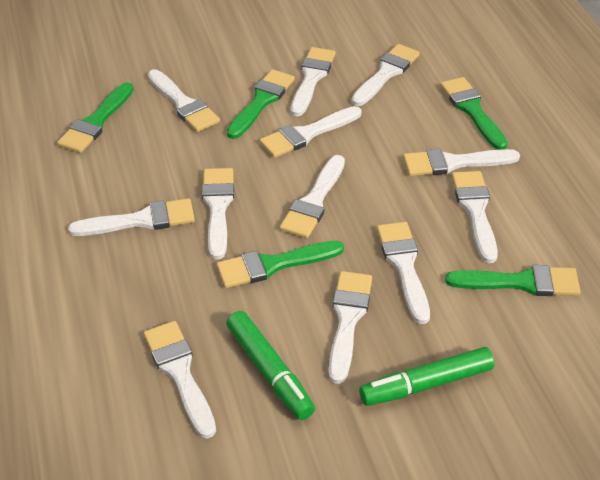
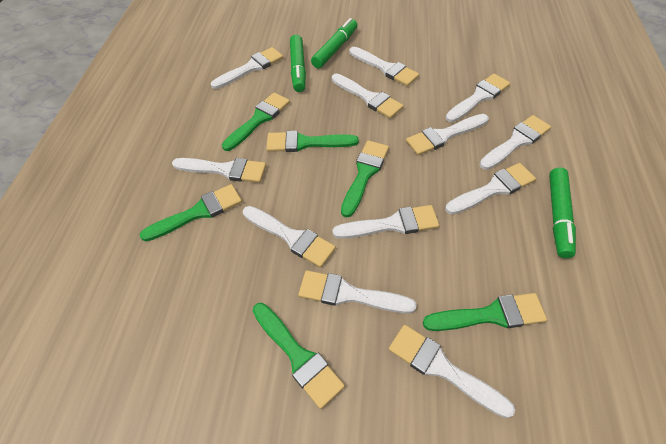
green brush: [57,82,134,153] [216,241,344,288] [227,69,295,139] [440,77,508,150] [445,265,581,296] = 5 -> [140,184,242,241] [222,92,290,151] [252,303,345,409] [266,131,359,152] [341,140,389,217] [423,293,547,331] = 6
green marker: [226,311,315,420] [359,347,495,406] = 2 -> [290,35,306,92] [311,18,357,69] [549,168,576,258] = 3

